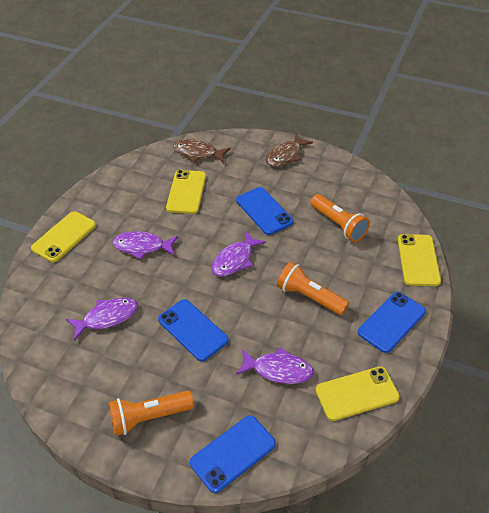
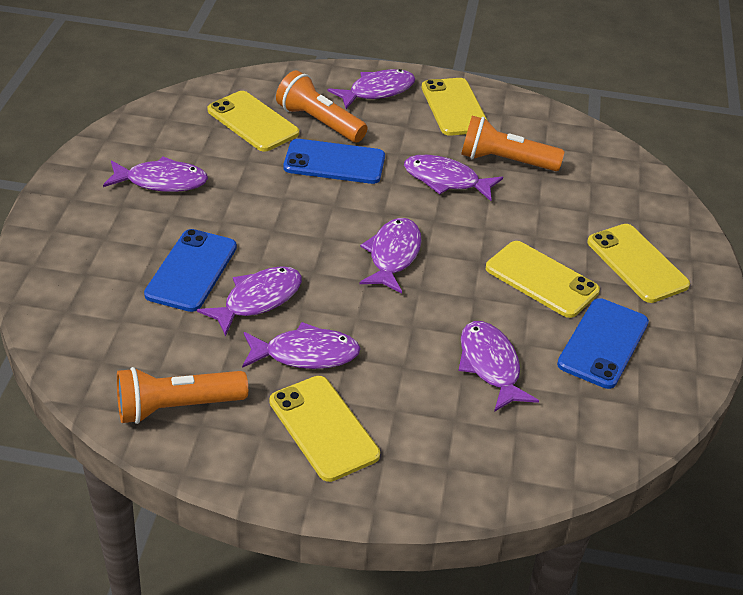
blue phone: [158,299,229,361] [190,415,276,493] [236,187,293,235] [358,292,426,353] = 4 -> [144,229,237,312] [284,139,385,184] [557,298,649,389] = 3
brown fish: [173,139,230,163] [266,134,313,167] = 2 -> none = 0
purple fish: [66,298,138,341] [113,231,178,260] [212,231,266,277] [236,347,314,384] = 4 -> [103,156,208,192] [197,266,302,336] [242,322,361,369] [328,69,415,109] [359,218,422,293] [404,155,503,201] [459,321,539,412] = 7
yellow phone: [31,211,96,262] [166,170,206,214] [316,366,400,421] [398,234,441,286] = 4 -> [207,91,299,152] [270,376,380,482] [422,78,488,136] [486,241,600,318] [587,224,690,303] = 5

